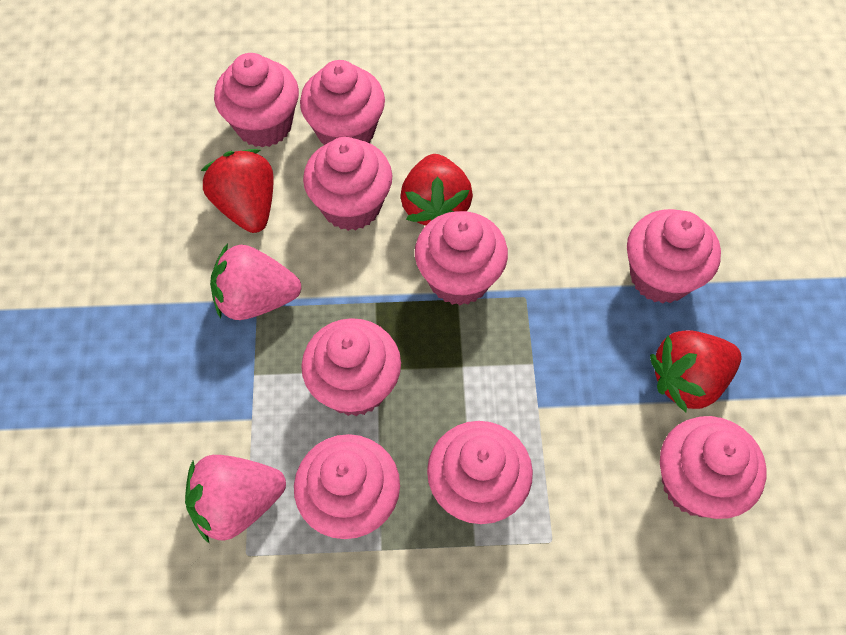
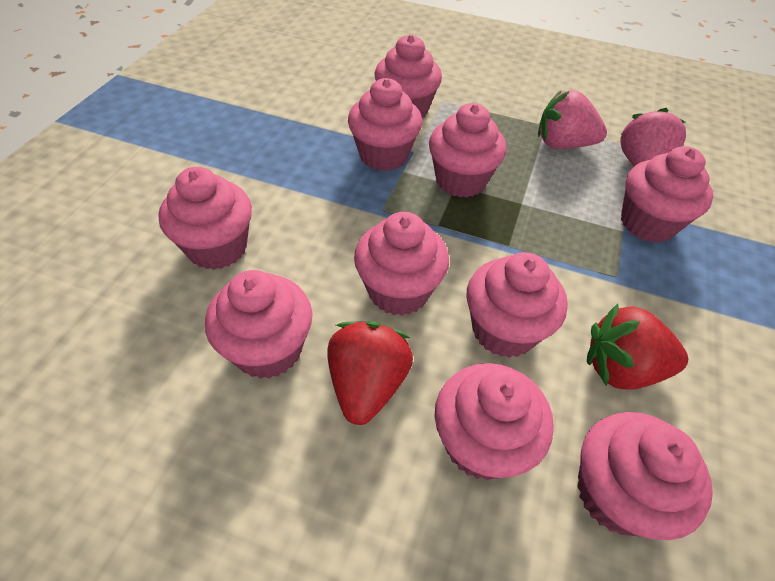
pink cupcake: [214,53,299,148] [294,434,400,539] [300,60,385,145] [301,318,401,416] [303,137,392,231] [415,211,508,305] [427,421,533,524] [627,209,721,304] [660,416,766,519] = 9 -> [159,167,252,270] [205,270,313,379] [348,78,422,171] [354,212,449,316] [374,34,442,118] [429,103,507,197] [435,363,554,480] [467,252,568,358] [577,412,713,540] [621,146,713,243] = 10
red strawberry: [201,149,274,233] [401,154,473,226] [650,330,741,412] = 3 -> [327,321,413,425] [587,303,688,390] = 2

